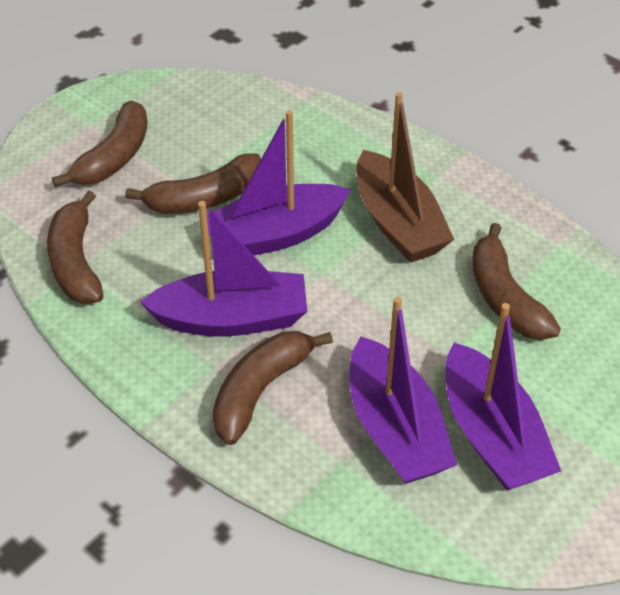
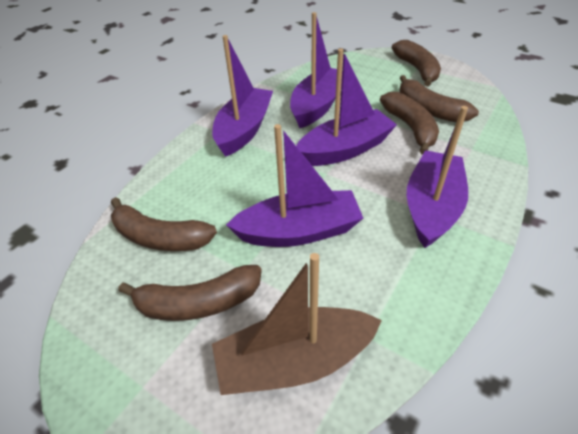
purple boat: [140,201,307,337] [207,110,351,255] [350,297,457,484] [446,303,561,491] = 4 -> [212,35,273,157] [226,124,363,247] [290,12,342,128] [296,48,397,166] [407,106,468,248] = 5

